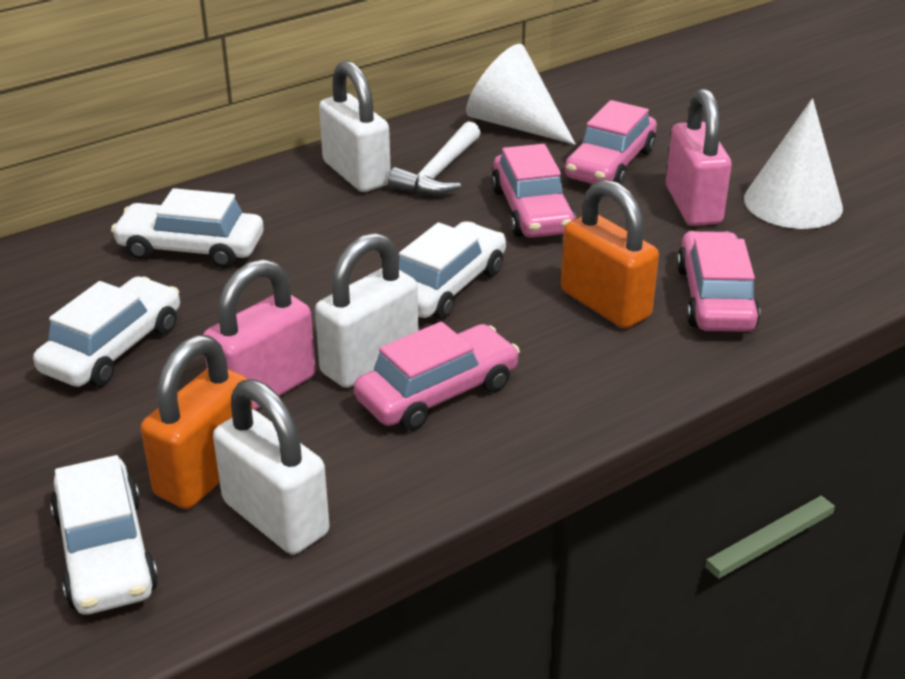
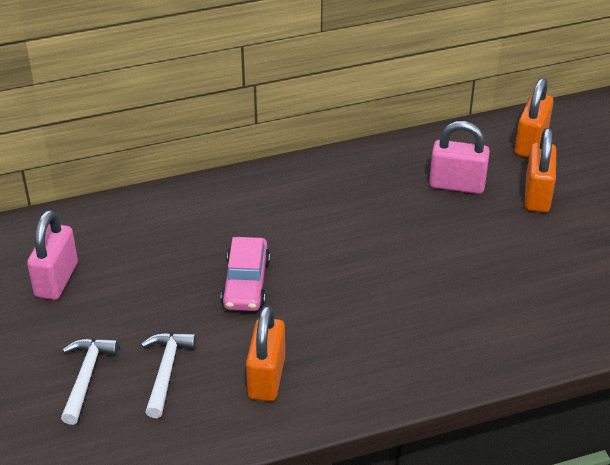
orange padlock: [141,335,253,509] [561,179,659,329] = 2 -> [246,305,285,401] [515,78,554,158] [525,128,556,212] = 3
pink car: [354,321,520,431] [491,144,576,238] [565,100,657,185] [677,231,760,332] = 4 -> [221,237,270,311] = 1
white car: [33,276,180,387] [50,455,158,615] [111,188,264,268] [399,221,506,319] = 4 -> none = 0
white cone: [466,44,575,145] [744,98,843,229] = 2 -> none = 0
white hammer: [388,121,481,195] = 1 -> [61,338,119,425] [141,332,196,418] = 2
white padlock: [213,379,329,555] [315,233,419,388] [319,60,391,192] = 3 -> none = 0

